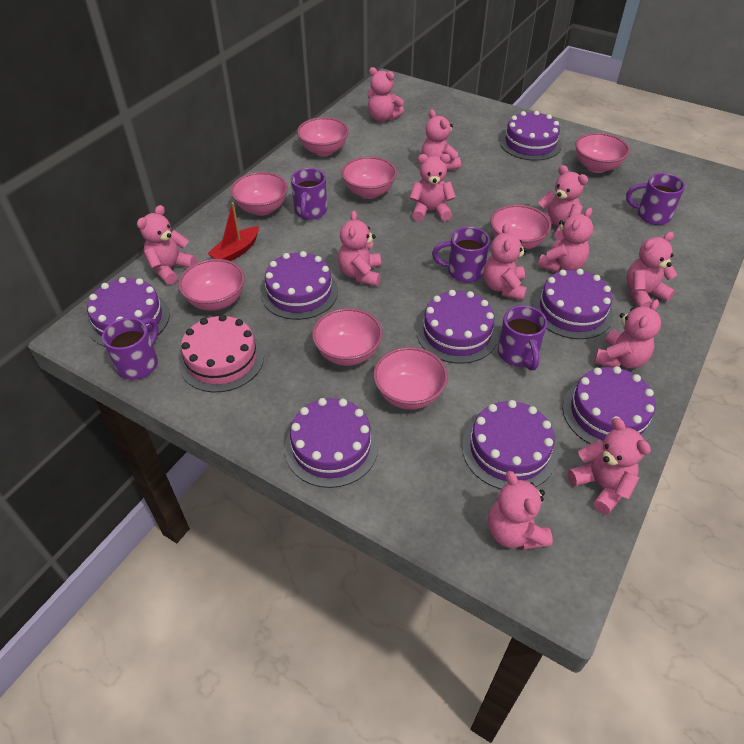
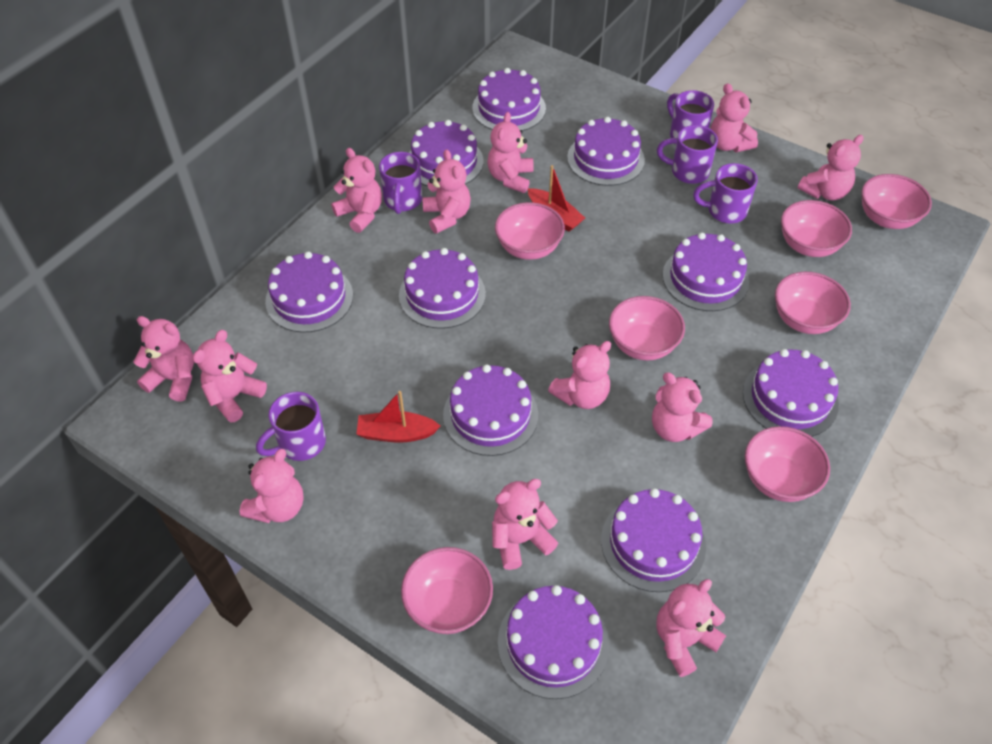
pink bowl: [178,259,245,311] [230,172,288,216] [297,117,349,156] [312,308,383,366] [341,156,397,199] [373,347,448,410] [490,204,551,250] [575,133,630,173] = 8 -> [401,547,493,634] [495,202,565,260] [609,296,685,361] [745,426,830,502] [775,272,851,334] [781,200,852,257] [861,174,932,229] = 7
pink cake: [179,314,264,392] = 1 -> none = 0
purple cake: [87,277,170,347] [261,251,338,320] [285,398,378,488] [416,290,498,364] [462,400,557,489] [500,111,562,161] [533,269,613,339] [563,366,656,444] = 8 -> [265,252,353,333] [399,248,486,329] [409,120,483,186] [443,364,538,456] [472,68,546,131] [498,585,609,699] [567,117,645,186] [601,488,706,592] [663,232,749,311] [743,349,839,437] = 10
red boat: [207,202,259,261] = 1 -> [356,391,441,443] [528,165,585,232] = 2

